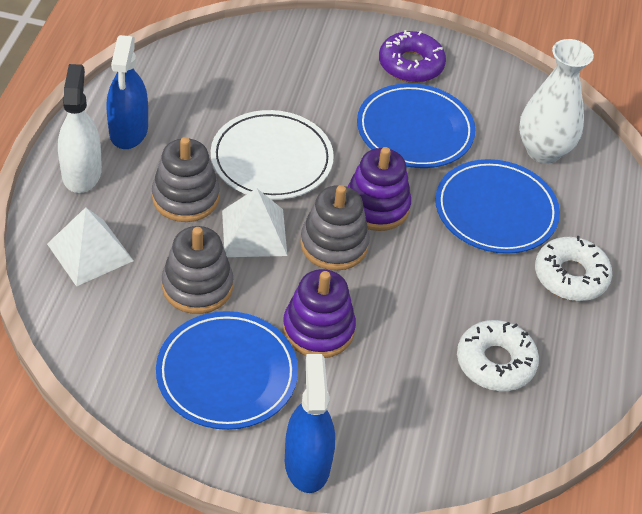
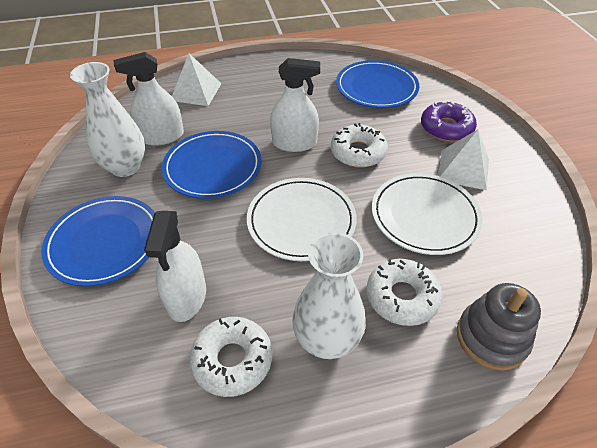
blue spray bottle: [106,35,148,149] [285,354,335,493] = 2 -> none = 0
grey stacking toy: [152,137,219,222] [162,226,233,314] [300,185,370,271] = 3 -> [457,283,541,371] = 1
purple stacking toy: [283,269,356,358] [347,147,411,231] = 2 -> none = 0
white donut: [457,320,539,391] [535,236,612,301] = 2 -> [189,317,272,397] [331,123,388,168] [367,259,442,326] = 3
white plate: [211,110,334,200] = 1 -> [247,178,357,261] [372,173,483,255] = 2
white spray bottle: [58,64,102,193] = 1 -> [114,52,184,146] [144,211,206,322] [270,58,320,152] = 3
white vase: [519,39,594,164] = 1 -> [70,62,145,177] [292,232,366,359] = 2

